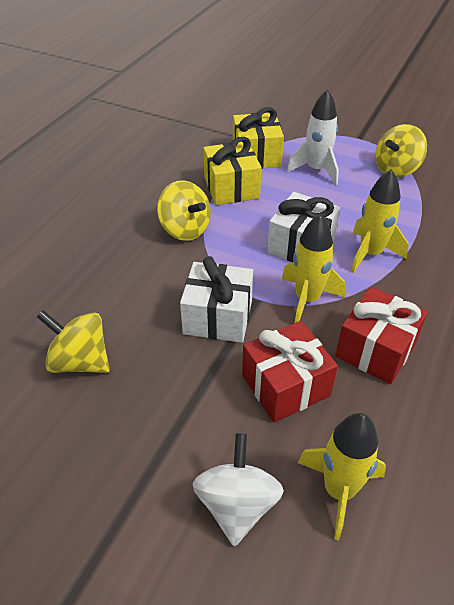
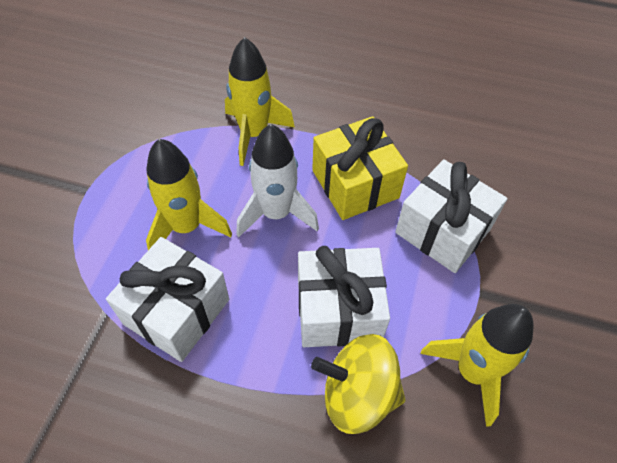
red gift: [242,321,338,423] [335,286,428,384] = 2 -> none = 0
white gift: [180,256,253,343] [267,192,340,262] = 2 -> [106,237,229,362] [298,246,390,347] [395,159,508,273] = 3
white spinning top: [193,433,284,546] = 1 -> none = 0
yellow gift: [203,137,261,205] [233,107,284,169] = 2 -> [312,116,408,220] = 1
yellow spinning top: [37,310,110,373] [157,180,211,241] [375,124,427,178] = 3 -> [311,334,406,434] = 1

